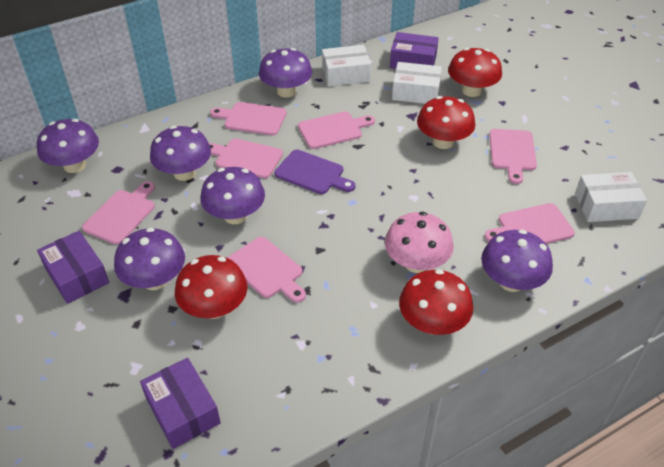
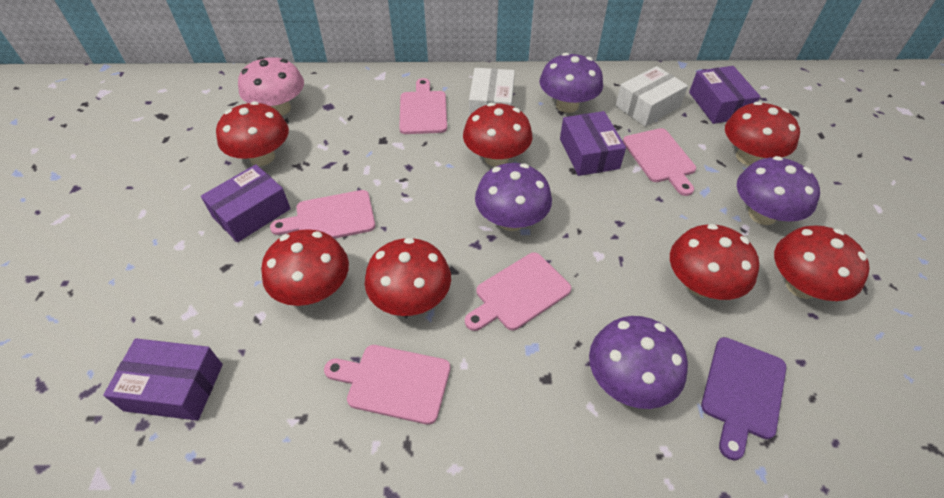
pink cutting board: [82,181,155,245] [209,138,283,179] [210,102,287,135] [227,237,306,303] [298,112,375,149] [484,203,575,244] [489,129,537,184] = 7 -> [270,190,375,239] [324,345,450,425] [399,78,447,134] [465,253,572,331] [623,128,696,196] = 5
purple box: [37,231,109,304] [140,358,221,449] [390,32,439,69] = 3 -> [103,338,223,421] [201,164,291,242] [560,111,626,176] [689,66,761,124] = 4
purple mushroom: [37,119,99,173] [114,228,185,290] [150,126,211,181] [200,167,265,224] [259,48,312,98] [481,230,553,292] = 6 -> [475,163,552,231] [539,53,603,113] [589,316,688,409] [737,156,820,225] = 4
red mushroom: [175,255,247,319] [399,269,473,335] [417,96,476,149] [448,48,502,97] = 4 -> [216,101,289,166] [261,229,349,306] [365,238,451,316] [463,102,532,167] [670,224,759,300] [725,101,800,166] [774,226,870,301] = 7
white box: [322,45,371,86] [392,62,442,104] [575,172,647,222] = 3 -> [469,68,515,116] [616,66,688,126] = 2

